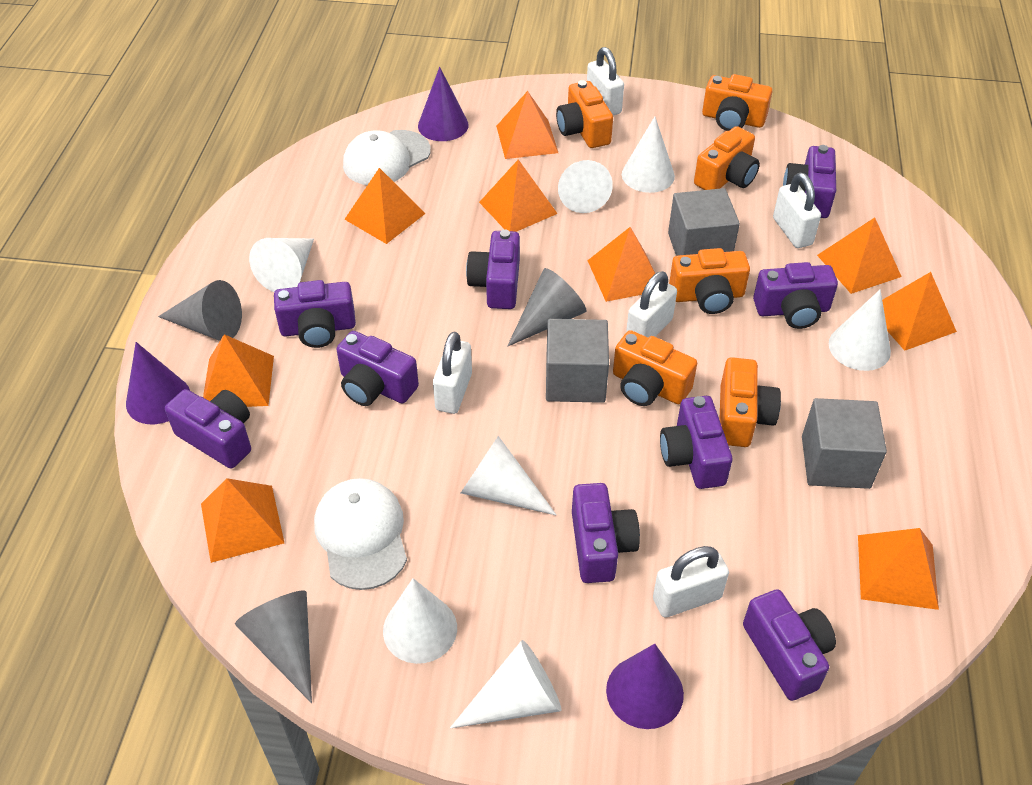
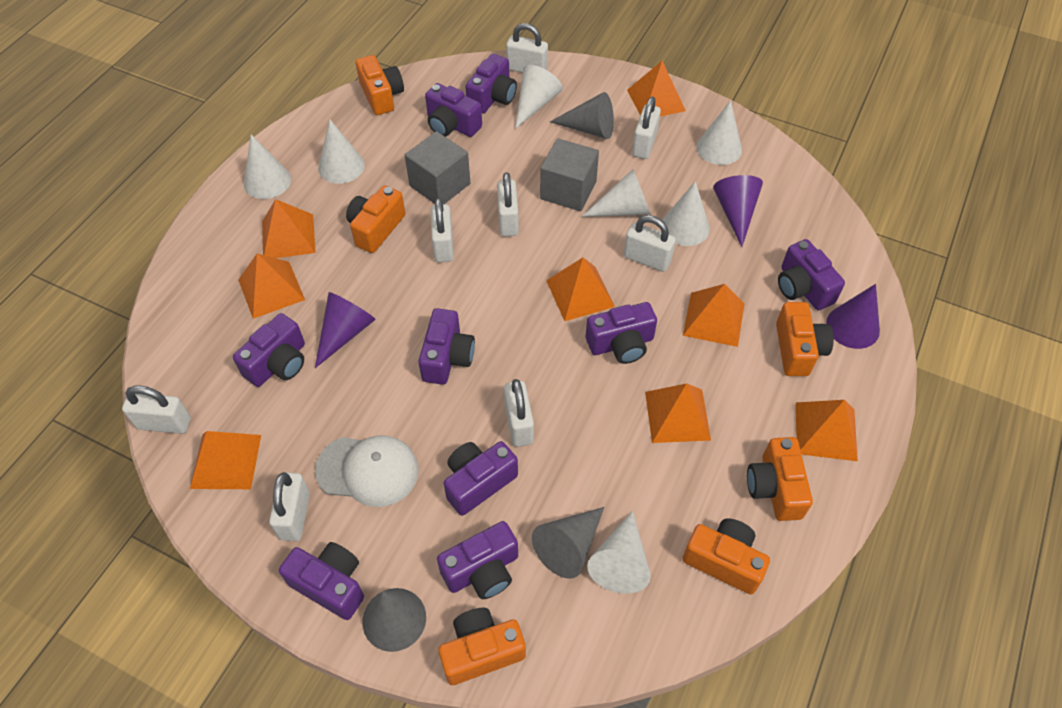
grey cube: [546,319,609,403] [668,188,740,256] [802,398,887,489] = 3 -> [405,131,470,204] [540,138,599,211] = 2
orange pyramid: [201,478,284,563] [203,334,274,407] [344,168,426,244] [479,159,558,232] [496,91,558,159] [587,227,656,302] [817,217,902,294] [858,528,939,610] [882,272,957,351] = 9 -> [190,431,261,489] [238,254,305,319] [262,199,316,258] [546,258,615,321] [627,61,686,116] [645,383,711,443] [683,284,744,347] [796,400,858,461] = 8
white cap: [314,478,407,590] [343,130,431,185] = 2 -> [315,435,419,507] = 1
white padlock: [433,332,472,414] [587,47,624,115] [626,271,677,338] [653,546,729,617] [773,173,821,248] = 5 -> [122,386,191,434] [269,472,310,541] [430,198,454,262] [497,172,519,237] [504,379,534,447] [506,23,548,73] [624,215,676,272] [632,97,661,159] = 8

